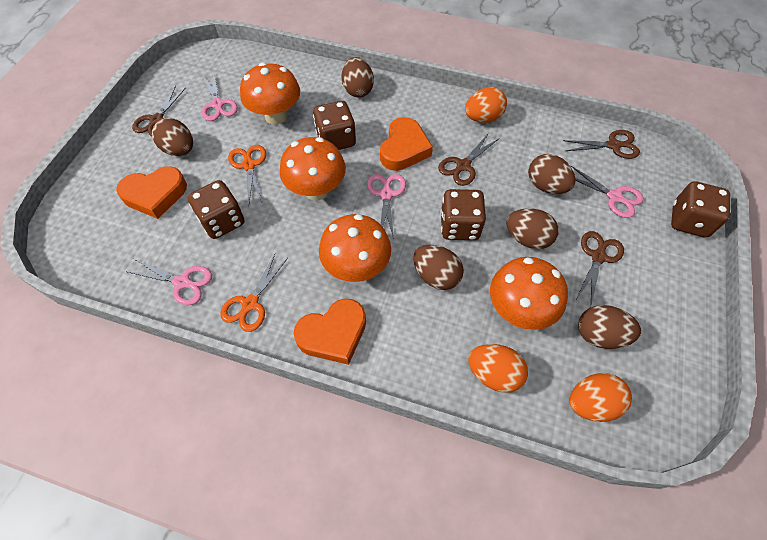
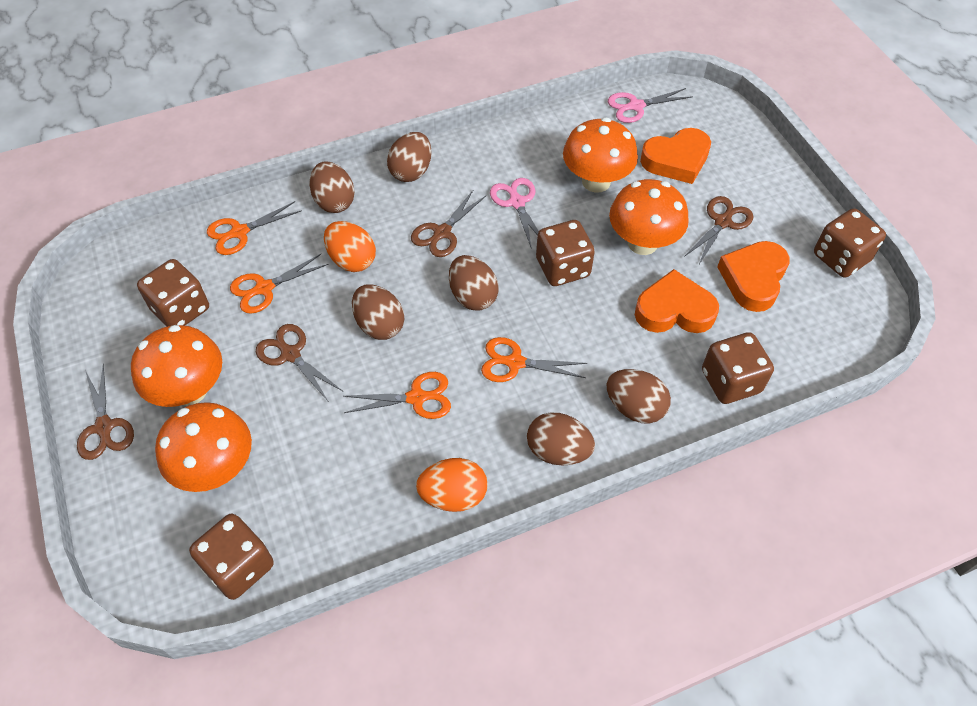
brown dice: [188,180,245,239] [313,101,356,150] [441,189,486,240] [671,181,730,238] = 4 -> [137,259,209,327] [189,514,274,600] [536,220,595,286] [702,332,774,404] [814,208,886,278] = 5
orange egg: [465,87,507,123] [468,344,528,393] [570,373,632,422] = 3 -> [324,221,376,272] [416,458,487,512] = 2
orange scissors: [220,254,288,332] [228,145,266,204] = 2 -> [207,201,302,255] [230,254,329,314] [343,372,451,419] [481,337,587,382] = 4
pink scissors: [128,259,212,305] [202,71,238,121] [367,174,406,239] [571,166,644,218] = 4 -> [490,178,539,249] [608,88,693,123] = 2

